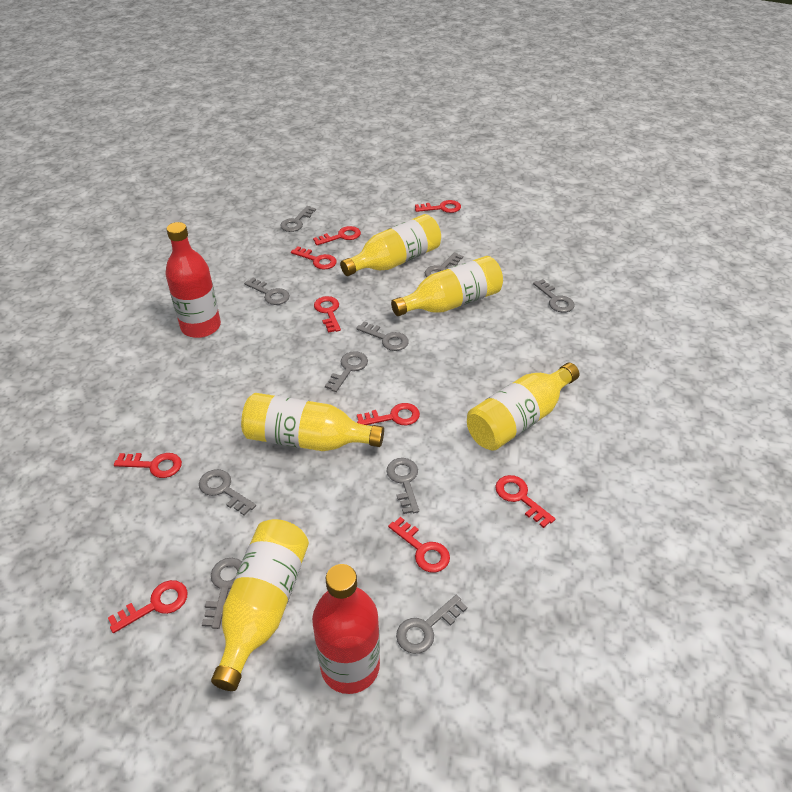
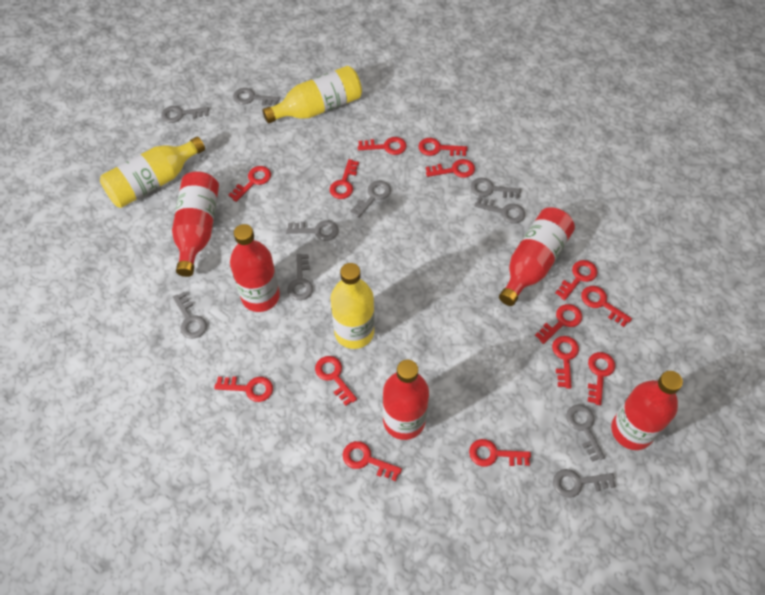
red bottle: [165,222,221,338] [312,564,380,694] = 2 -> [172,171,219,277] [230,224,280,312] [383,360,429,440] [499,207,575,306] [611,371,683,450] = 5
red key: [108,580,188,633] [114,453,182,478] [291,246,337,270] [313,226,361,245] [314,296,341,333] [357,403,420,425] [388,517,450,573] [415,200,461,213] [495,475,555,528] = 9 -> [214,376,273,402] [228,166,271,202] [315,356,357,406] [330,159,359,199] [343,441,402,481] [358,137,407,155] [418,138,467,156] [426,159,475,178] [469,439,531,467] [535,304,582,344] [552,336,579,389] [555,260,598,300] [581,286,632,327] [588,352,615,405] = 14
yellow bottle: [211,519,309,691] [241,393,384,451] [340,214,441,276] [391,256,503,316] [467,363,579,451] = 5 -> [100,136,205,208] [262,66,362,123] [331,263,375,349] = 3

